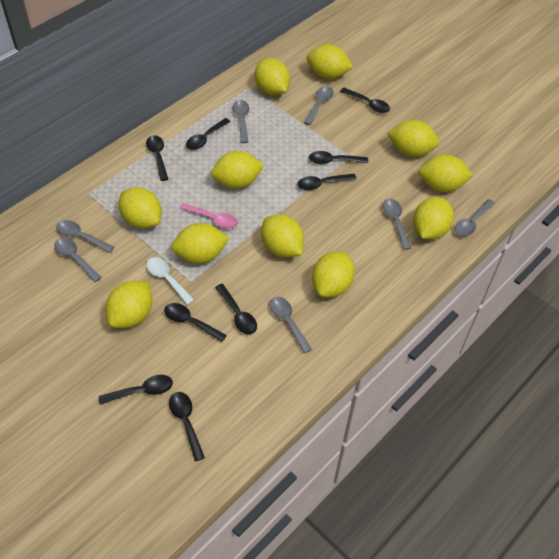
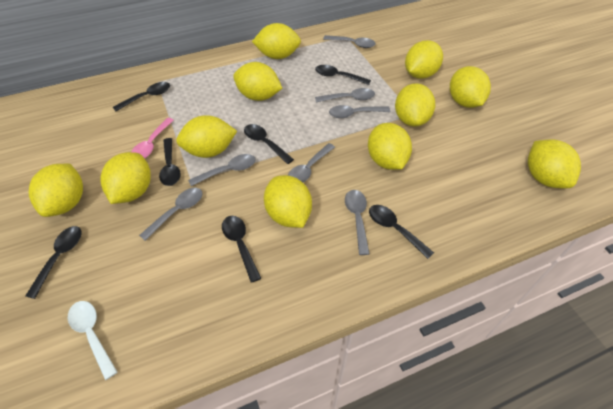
black spoon: [99,375,173,405] [146,135,168,181] [164,303,227,342] [169,392,205,461] [186,118,231,150] [215,284,257,334] [297,174,356,190] [309,151,368,164] [340,88,390,113] = 9 -> [25,226,82,299] [113,82,170,111] [159,138,181,186] [222,216,261,283] [244,124,294,164] [315,65,371,85] [369,205,434,259] = 7

